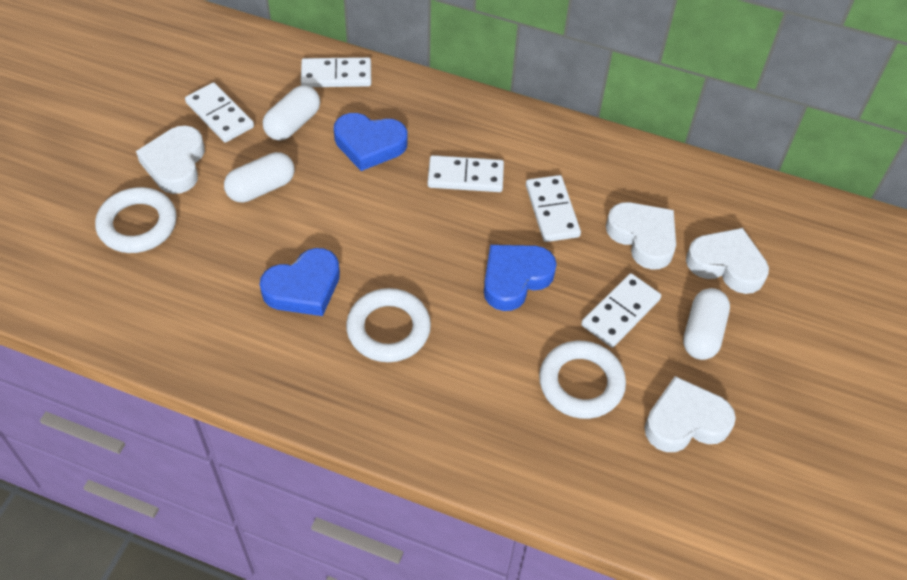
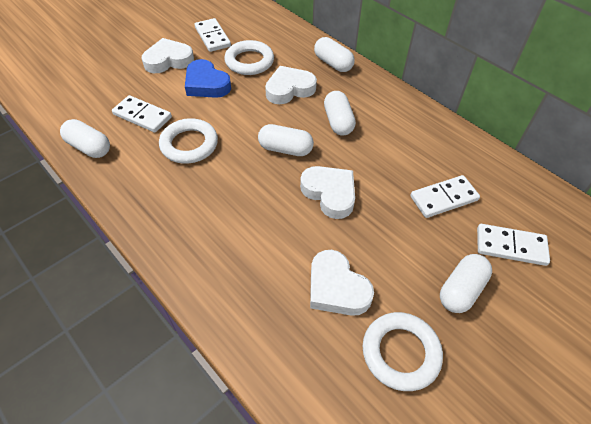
blue heart: [260,248,340,316] [334,113,408,171] [484,245,557,311] = 3 -> [185,59,231,98] = 1
white capsule: [224,152,294,202] [263,85,320,140] [683,288,730,360] = 3 -> [60,119,110,158] [258,124,314,156] [314,37,355,72] [324,91,356,135] [440,254,492,313] = 5
white domino: [185,82,254,143] [301,57,371,87] [427,155,504,192] [526,175,581,242] [581,273,661,348] = 5 -> [112,95,172,133] [194,18,231,52] [410,175,480,218] [477,224,550,266] = 4

